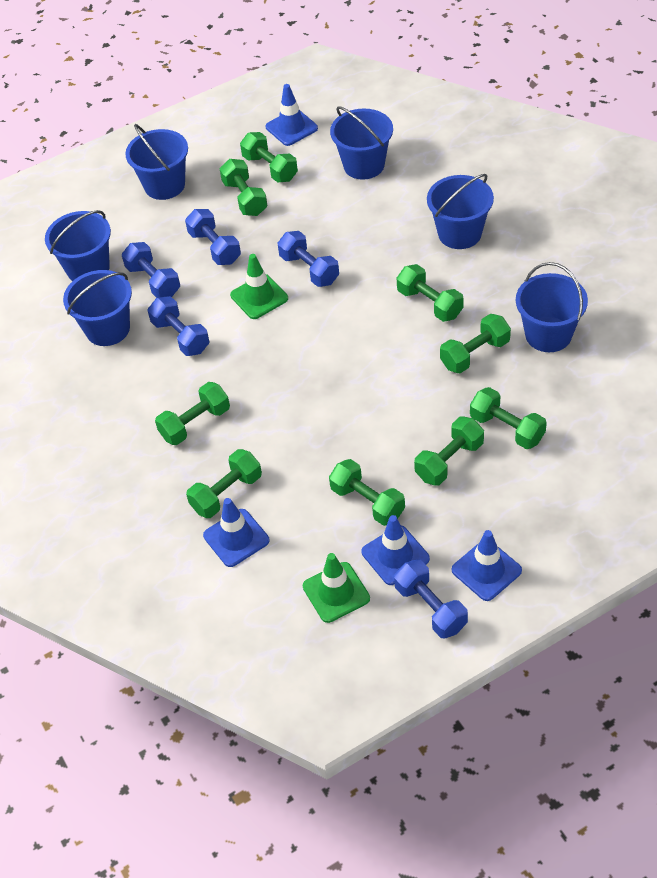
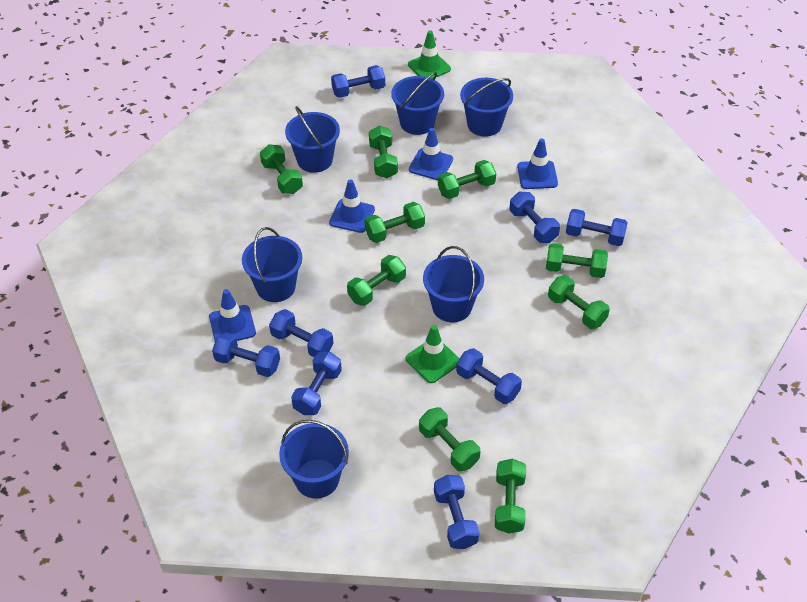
blue dumbbell: [122,242,180,298] [148,296,209,356] [185,209,241,265] [277,231,339,287] [394,559,468,639] = 5 -> [212,332,280,377] [269,309,333,357] [291,352,342,415] [331,65,385,98] [434,475,480,549] [456,348,522,404] [509,192,560,243] [566,209,628,246] = 8

